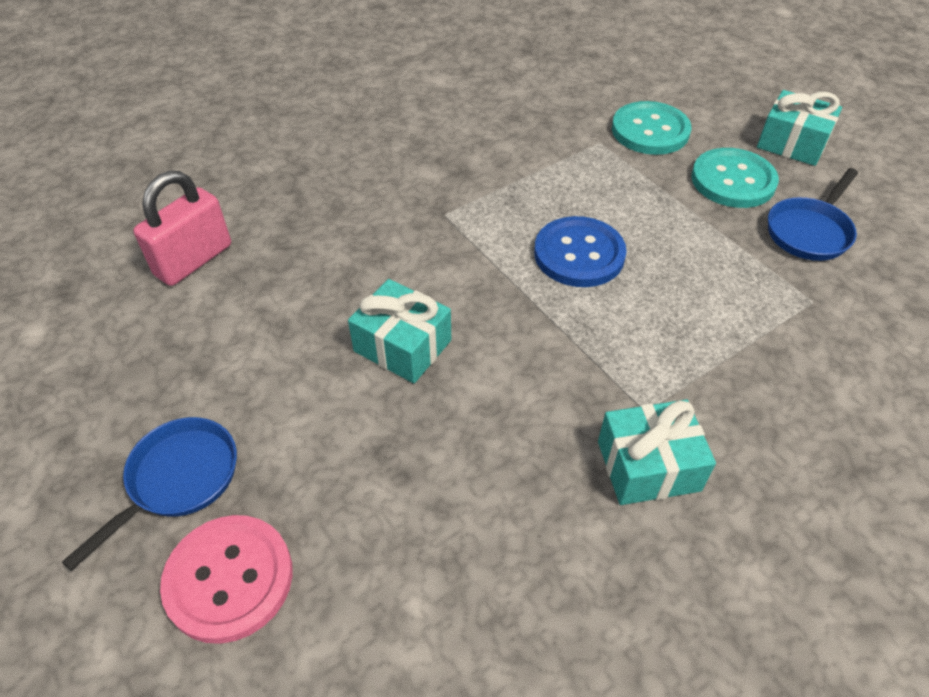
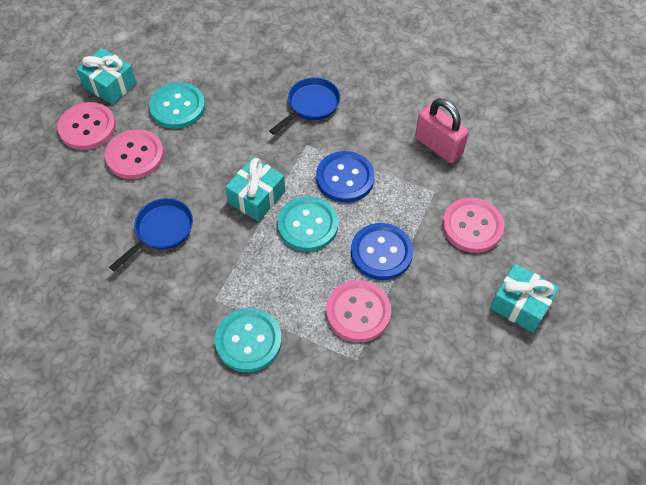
blue button: [534,216,627,287] = 1 -> [316,151,375,203] [351,223,413,280] = 2
pink button: [160,515,293,644] = 1 -> [57,102,116,150] [105,129,164,179] [326,280,391,342] [442,198,504,253] = 4
turquoise button: [612,101,691,155] [691,148,779,208] = 2 -> [149,82,205,129] [215,308,282,372] [277,196,338,252] = 3

